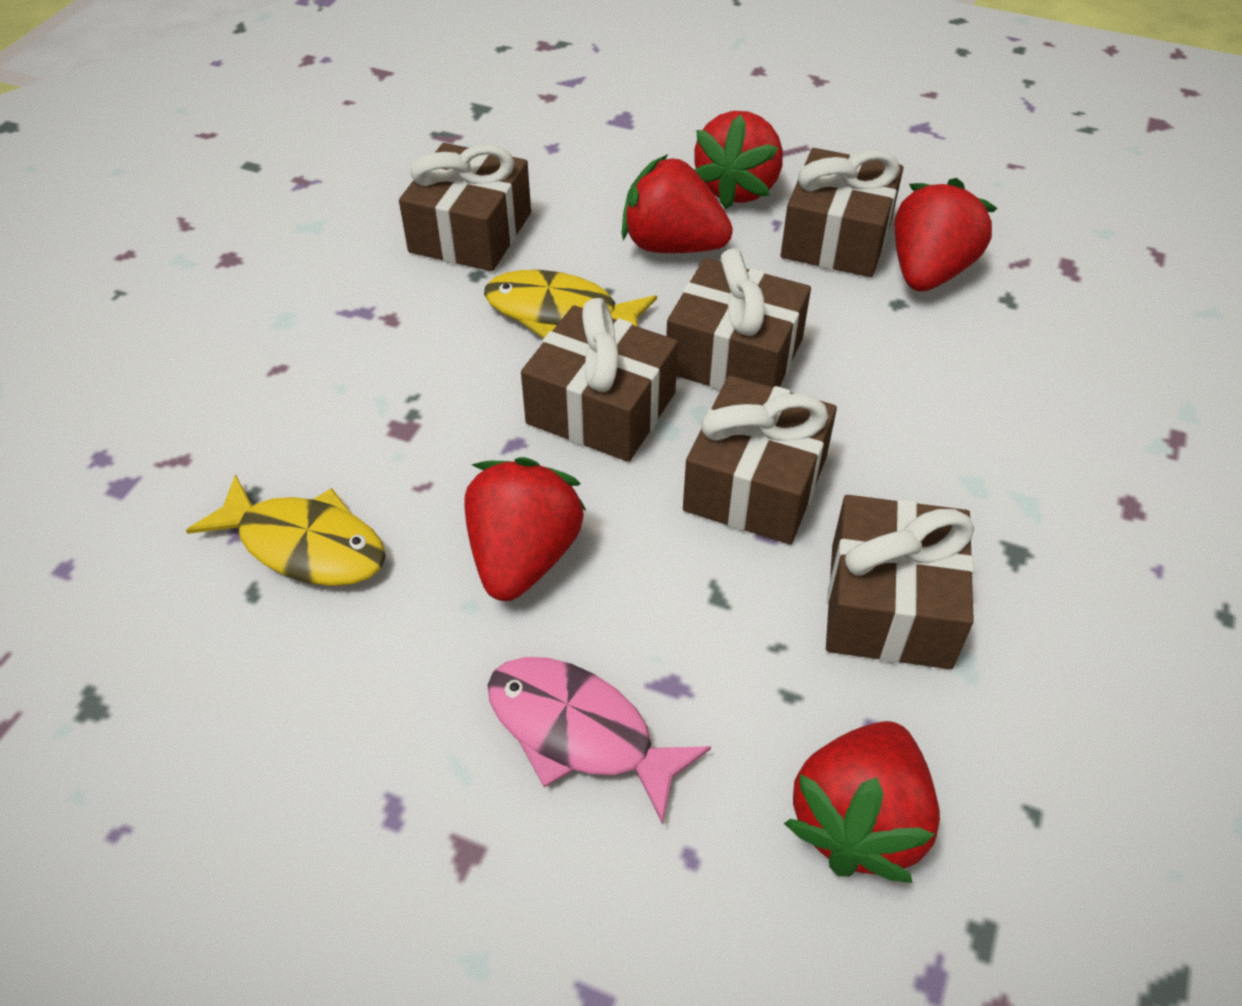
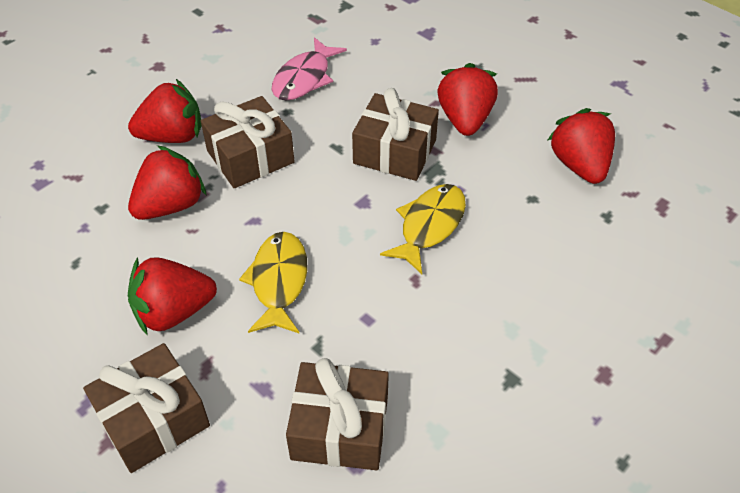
brown gift: [399,143,531,271] [521,298,678,462] [666,248,811,390] [683,375,837,544] [781,148,903,277] [826,495,974,669] = 6 -> [83,343,210,473] [201,96,295,188] [286,358,389,470] [352,88,439,181] = 4

